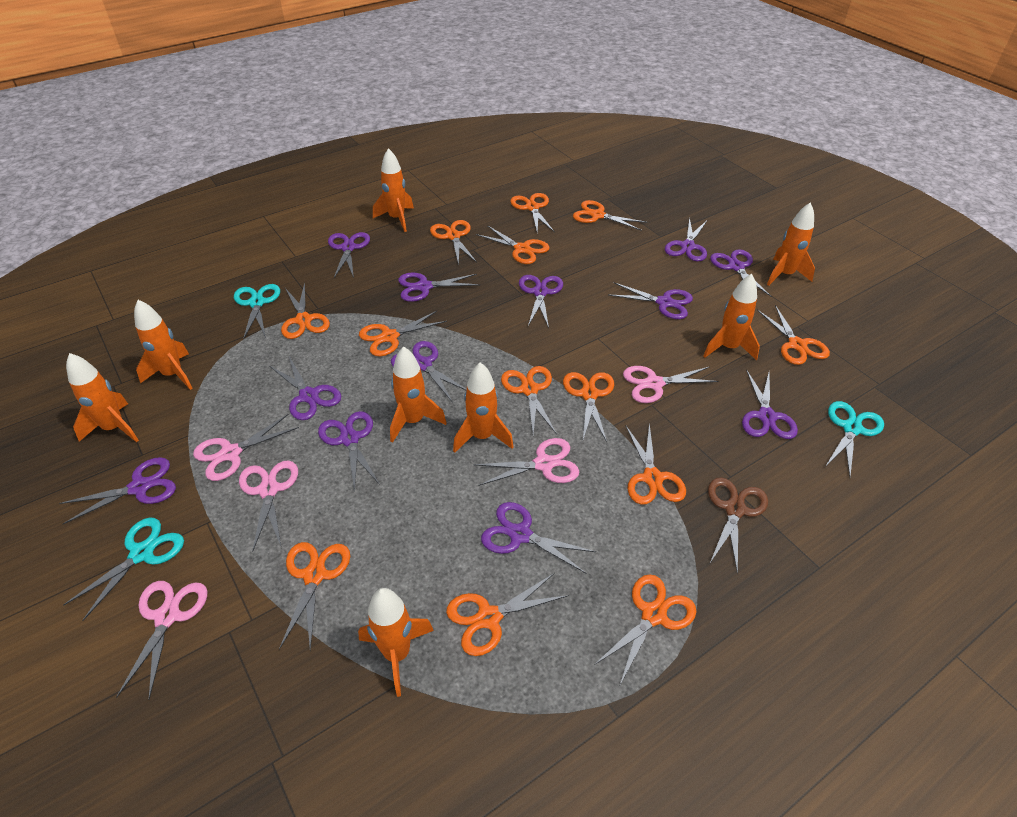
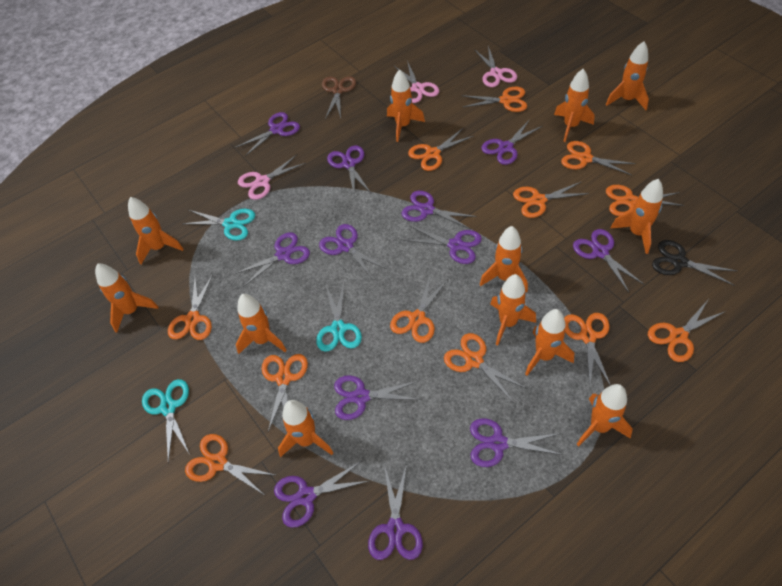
black scissors: none = 0 -> [652,240,737,286] = 1
orange rocket: [66,353,139,442] [134,300,193,390] [358,588,434,697] [373,148,414,232] [390,346,446,443] [453,362,514,453] [704,274,760,361] [767,202,815,286] = 8 -> [95,263,158,333] [128,197,183,264] [236,294,287,354] [278,400,333,457] [387,69,425,142] [479,226,528,292] [490,274,536,346] [525,309,574,376] [554,69,595,142] [576,384,633,447] [606,41,649,110] [610,179,663,254] = 12
orange scissors: [279,542,350,650] [281,283,330,339] [359,311,447,356] [430,220,477,265] [446,573,569,656] [476,225,550,264] [501,366,557,434] [510,193,555,232] [563,372,614,442] [573,200,647,231] [594,574,696,684] [626,423,686,505] [757,305,830,365] = 13 -> [168,274,213,340] [185,434,275,495] [262,354,308,431] [390,274,448,343] [408,127,474,171] [444,333,527,403] [461,87,527,112] [513,181,589,218] [561,141,636,175] [564,313,611,386] [606,185,684,216] [648,300,726,362] = 12
pink scissors: [116,581,207,699] [193,414,299,481] [239,460,298,552] [473,438,579,486] [623,366,719,403] = 5 -> [238,155,306,200] [394,61,439,103] [474,46,517,87] = 3

